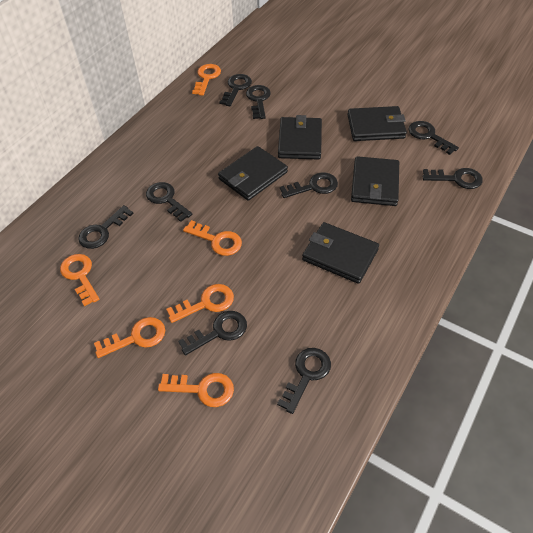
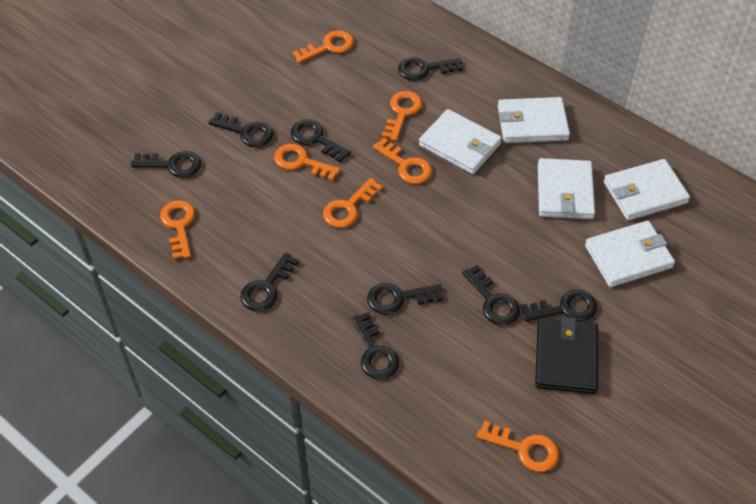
black wallet: [218,146,288,201] [278,115,322,160] [302,222,379,284] [347,106,407,141] [351,156,399,206] = 5 -> [535,317,598,394] = 1
orange key: [60,254,99,306] [94,317,165,358] [158,373,234,407] [166,284,234,323] [183,220,242,256] [192,64,221,96] = 6 -> [160,200,195,260] [274,144,340,181] [292,31,354,63] [323,178,383,228] [373,138,432,184] [382,91,422,141] [476,421,559,472] = 7
white wallet: none = 0 -> [419,109,502,174] [498,97,570,143] [538,158,595,219] [585,220,675,287] [604,159,690,221] = 5

